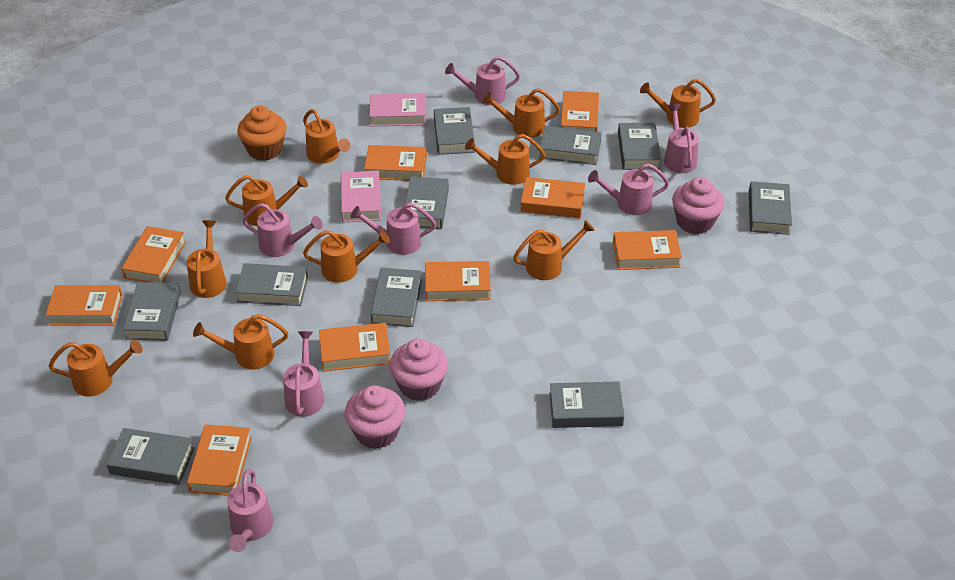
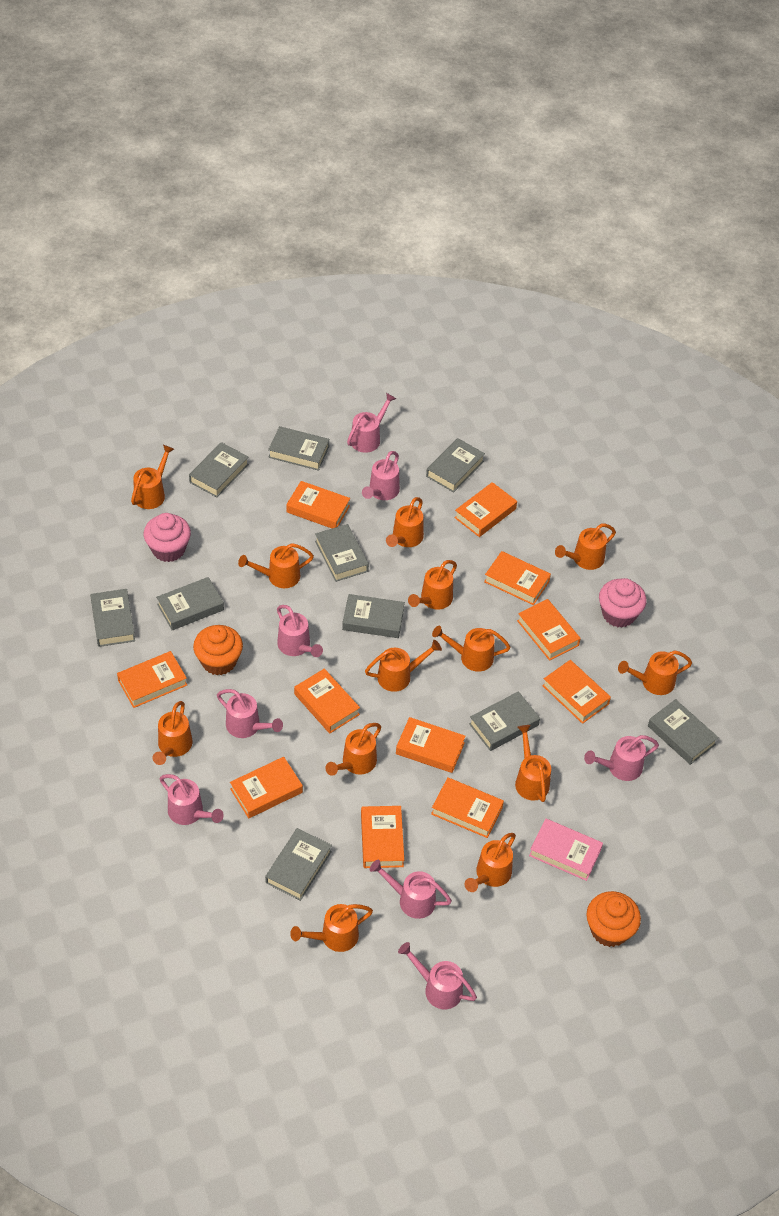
orange book: [45,285,123,326] [121,226,186,283] [187,424,252,496] [319,323,390,371] [364,145,427,181] [425,261,491,301] [521,177,585,218] [561,91,599,131] [613,230,682,270] = 9 -> [117,651,187,708] [230,757,303,818] [286,481,350,528] [294,669,360,733] [361,806,404,868] [396,717,466,773] [431,777,504,838] [454,482,517,537] [484,551,551,605] [517,599,581,661] [542,660,611,724] = 11
orange cupcake: [237,106,287,161] = 1 -> [193,625,243,675] [586,891,641,947] = 2
orange watering can: [49,340,143,396] [187,220,227,298] [193,314,288,370] [225,175,308,226] [303,109,350,164] [303,230,390,283] [465,134,546,185] [483,88,560,138] [513,220,595,280] [640,79,716,128] = 10 -> [131,445,174,509] [153,701,193,765] [238,543,314,588] [290,904,373,952] [325,723,381,776] [365,640,442,692] [386,497,424,547] [408,560,457,610] [432,626,510,672] [465,833,516,892] [515,725,551,802] [555,524,616,570] [618,650,692,695] = 13
pink book: [341,171,381,222] [369,93,427,127] = 2 -> [529,818,603,881] = 1
pink cupcake: [345,385,405,449] [390,339,448,401] [672,177,724,234] = 3 -> [144,513,191,562] [599,578,647,628] = 2
pink watering can: [227,469,273,552] [242,203,323,257] [283,331,324,417] [351,203,437,255] [445,56,520,105] [588,163,669,215] [664,104,699,173] = 7 -> [160,774,224,825] [217,689,283,738] [277,605,323,657] [347,393,396,453] [362,451,400,500] [369,860,452,919] [398,942,477,1009] [584,735,659,781] = 8

